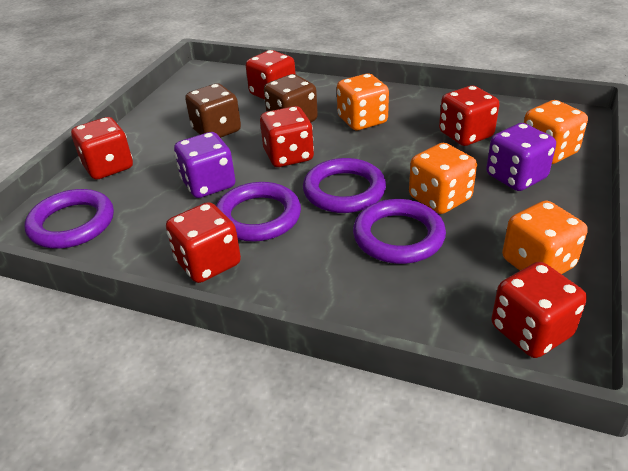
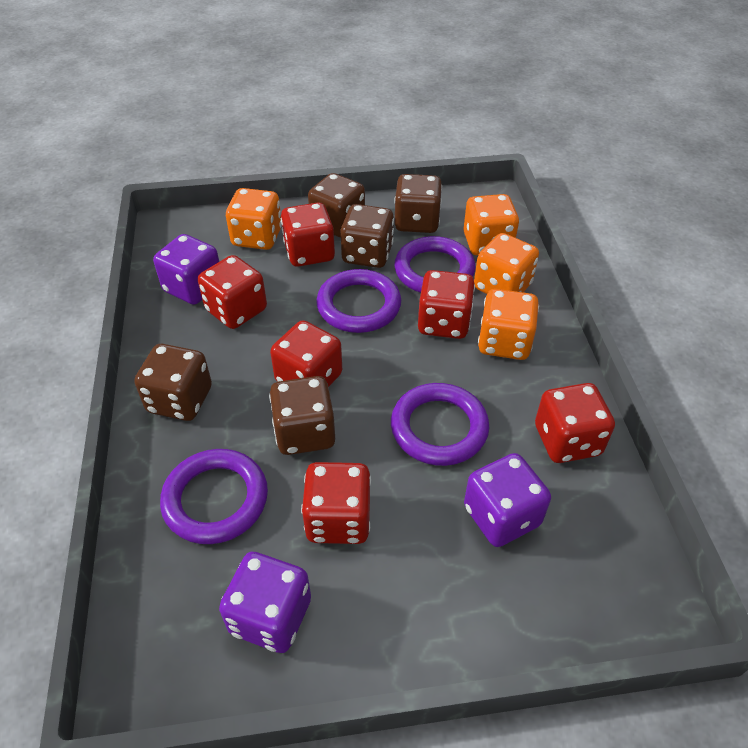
brown dice: [185,83,241,138] [264,74,318,122] = 2 -> [135,344,212,421] [269,376,335,455] [308,173,365,237] [341,204,394,268] [394,174,442,233] = 5
purple dice: [174,132,236,198] [486,123,556,191] = 2 -> [153,234,219,305] [219,552,311,653] [464,453,551,547] = 3

